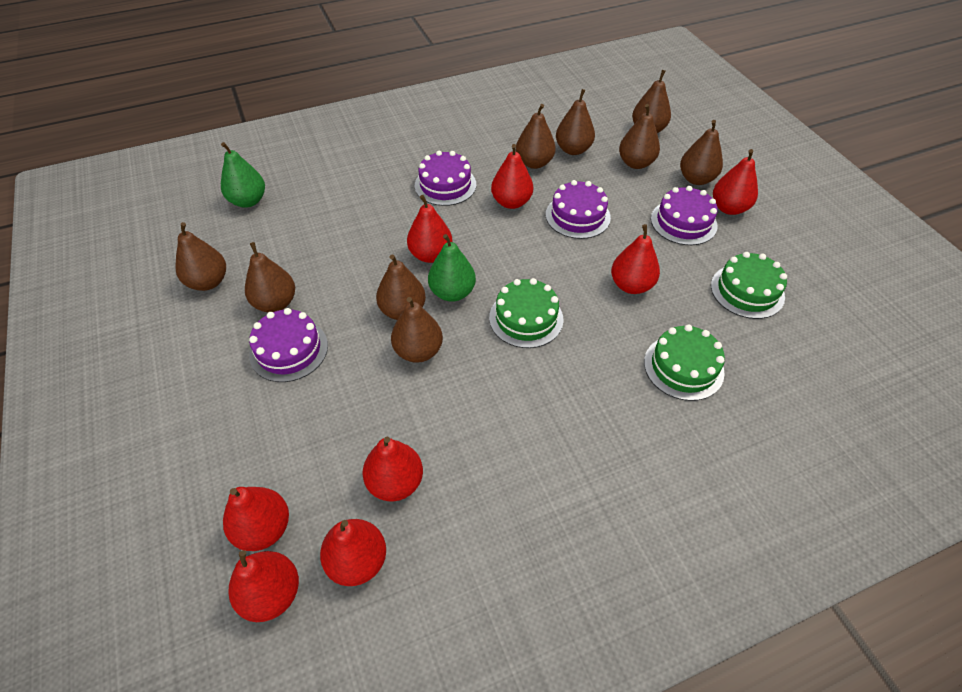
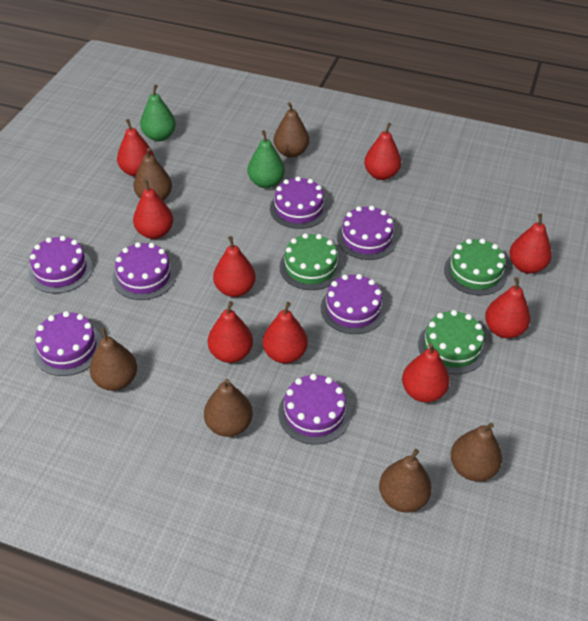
brown pear: [175,222,226,291] [245,242,295,312] [376,254,426,320] [391,297,443,363] [516,104,556,169] [556,89,595,155] [619,104,660,169] [632,70,671,133] [680,120,723,185] = 9 -> [90,328,137,391] [134,148,172,201] [204,378,253,437] [273,102,309,158] [379,449,432,513] [451,423,502,481] = 6
purple cake: [249,308,328,382] [415,151,476,206] [546,180,611,239] [651,186,718,245] = 4 -> [29,236,93,293] [33,311,102,376] [112,242,176,300] [270,177,328,229] [278,374,351,445] [321,274,386,334] [337,206,397,260] = 7
red pear: [223,487,289,551] [228,550,299,622] [320,519,386,586] [363,437,423,501] [407,195,453,263] [491,144,533,209] [611,224,660,294] [713,149,758,215] = 8 -> [117,119,154,177] [133,179,173,239] [208,301,253,363] [213,236,256,297] [263,302,308,363] [364,123,401,180] [402,343,450,403] [485,277,530,338] [509,213,552,274] = 9

